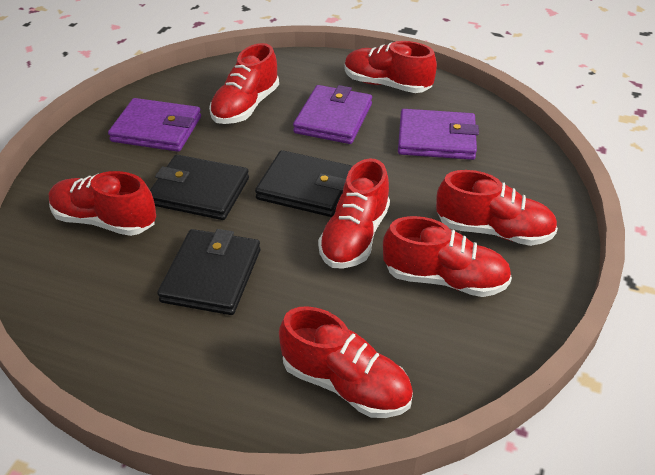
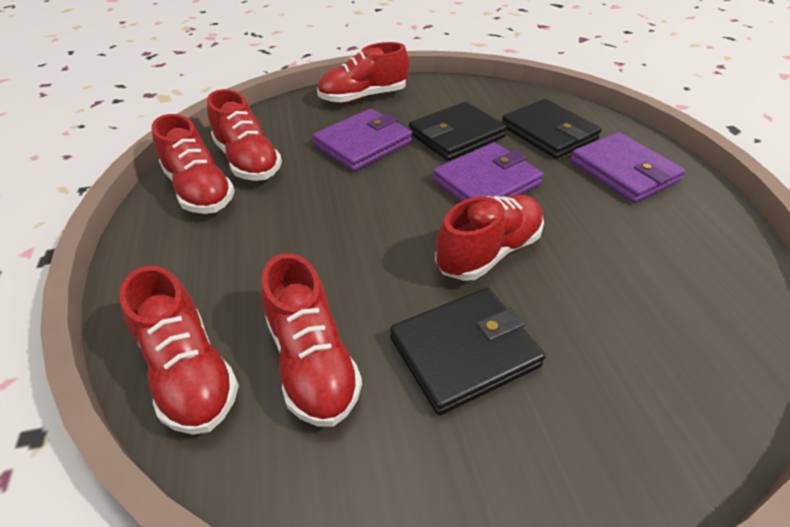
red shoe: [49,171,156,236] [209,43,279,124] [279,306,413,418] [318,158,390,269] [344,41,437,93] [383,216,512,297] [436,170,558,246] = 7 -> [119,266,239,435] [152,114,235,214] [207,89,282,181] [261,253,362,427] [317,42,409,103] [435,195,544,281] = 6

